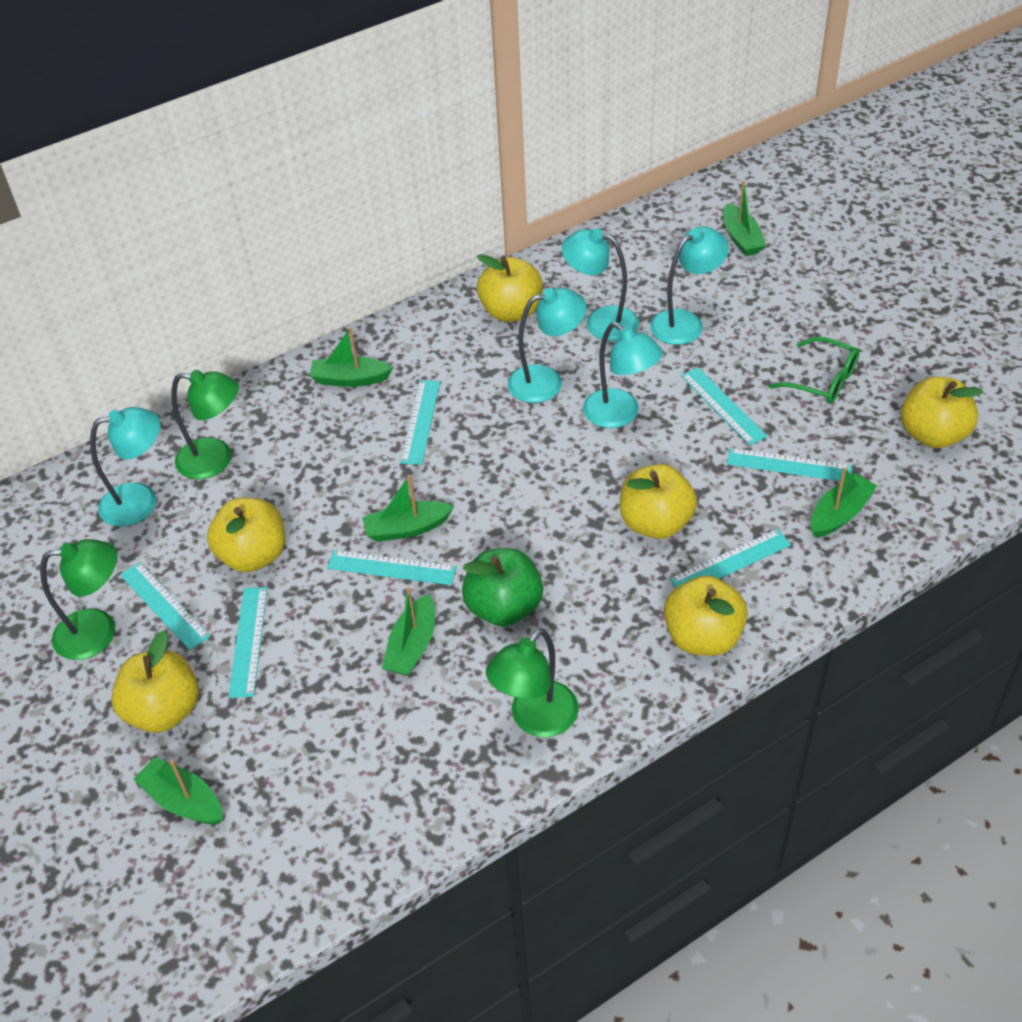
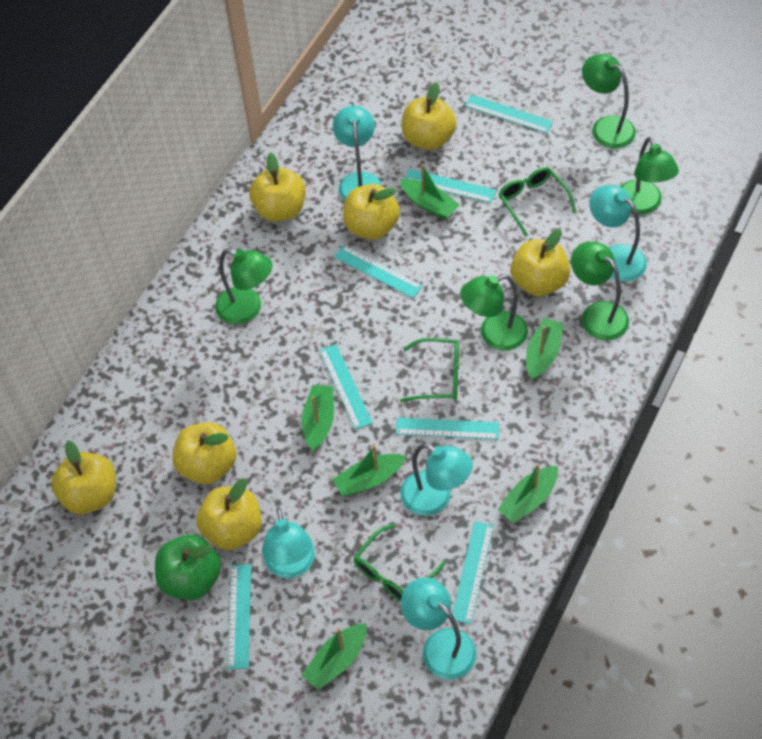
green glasses: [769,337,860,404] = 1 -> [353,524,446,602] [400,338,459,402] [499,167,576,237] = 3
green lamp: [40,539,117,660] [171,370,239,479] [486,628,578,737] = 3 -> [215,249,272,324] [460,274,528,351] [571,241,629,341] [582,54,636,149] [621,137,679,215] = 5
yellow apple: [111,630,199,733] [207,498,285,572] [477,254,543,322] [620,464,697,539] [664,575,748,656] [901,377,983,448] = 6 -> [51,440,116,514] [173,422,236,484] [197,478,262,550] [249,152,306,222] [343,184,400,240] [402,82,457,150] [511,229,570,296] = 7

